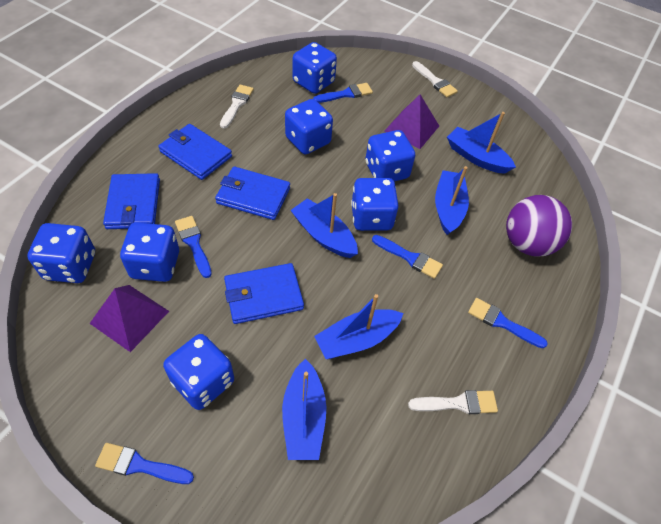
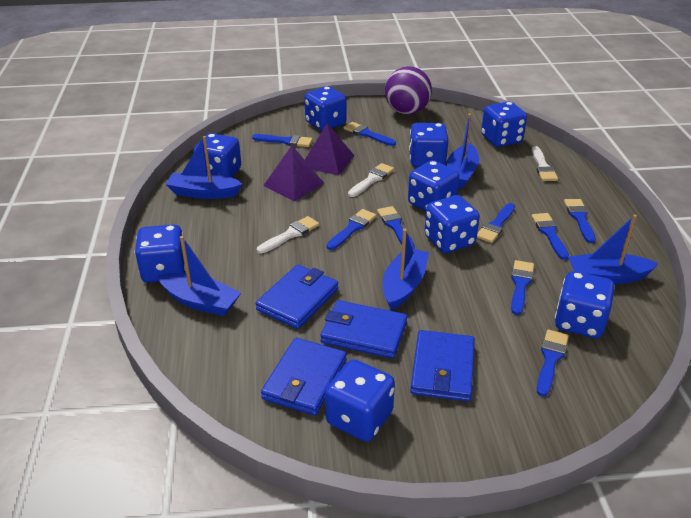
blue brush: [95,443,194,484] [175,216,212,278] [313,83,373,103] [372,235,443,279] [468,298,548,348] = 5 -> [252,134,313,147] [326,209,376,250] [344,122,396,146] [377,206,415,249] [477,203,515,243] [511,260,534,315] [531,213,569,260] [537,329,569,397] [564,199,596,243] = 9
blue dice: [27,223,95,283] [120,222,179,282] [163,334,234,410] [285,99,333,154] [293,42,337,94] [351,178,399,231] [365,130,415,181] = 7 -> [135,225,186,283] [194,133,241,178] [304,86,346,131] [325,359,395,442] [408,160,459,211] [409,123,448,168] [425,195,480,253] [481,101,527,147] [555,271,614,338] = 9

